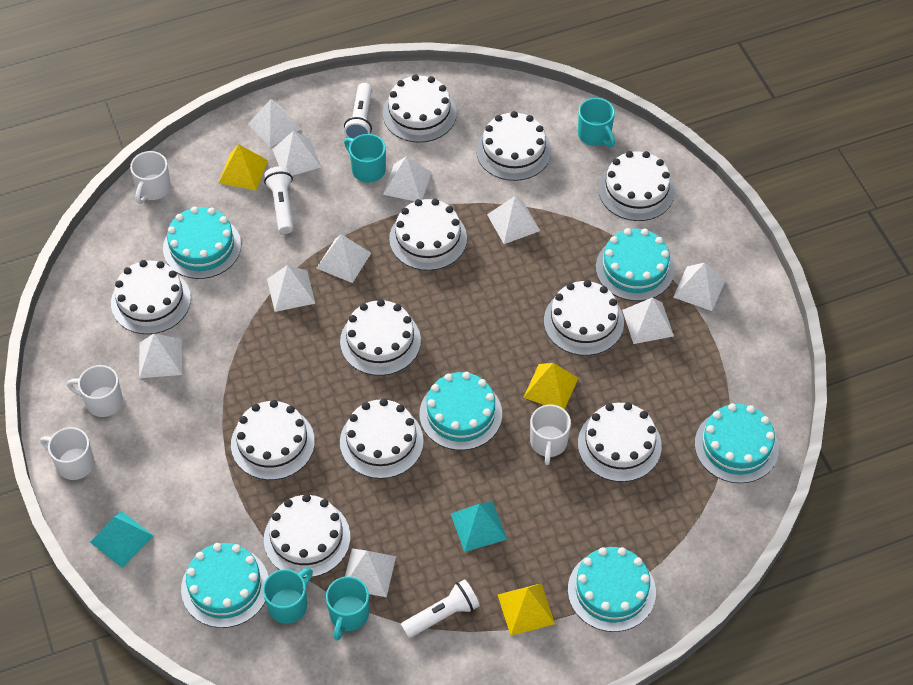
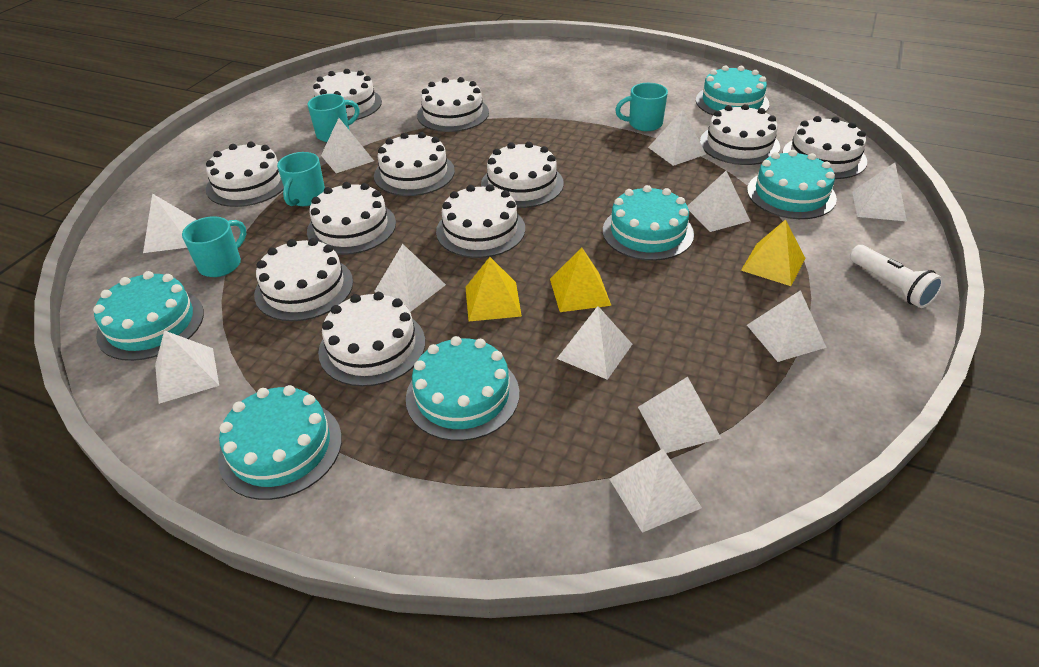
turquoise pyramid: [90,511,154,568] [451,501,507,552] = 2 -> none = 0
white flashlight: [264,166,293,234] [344,83,372,139] [401,579,480,638] = 3 -> [850,245,944,308] = 1
white mug: [40,427,94,480] [67,365,123,417] [130,151,171,204] [530,405,571,465] = 4 -> none = 0
white pyramid: [139,334,182,378] [248,99,302,148] [267,265,316,312] [272,131,321,176] [316,234,371,283] [345,548,396,597] [383,156,432,201] [487,196,540,244] [622,297,674,344] [673,263,726,311] = 10 -> [143,194,197,253] [155,330,219,404] [321,118,374,173] [374,244,446,312] [557,306,632,380] [610,449,702,533] [638,377,721,453] [648,110,706,166] [688,171,750,232] [747,290,827,362] [852,163,907,222] = 11

